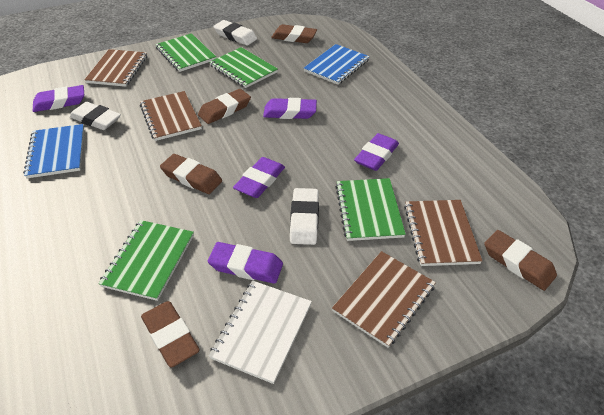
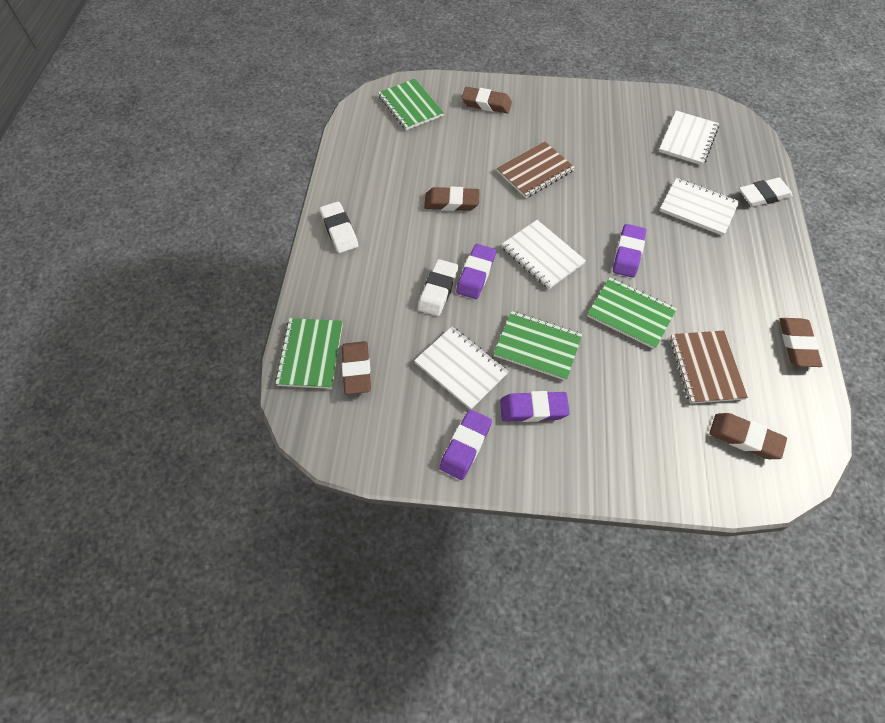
blue notebook: [23,124,84,178] [304,44,370,85] = 2 -> none = 0
brown notebook: [84,49,147,87] [140,91,202,141] [332,251,436,348] [404,200,483,266] = 4 -> [497,141,575,198] [670,331,748,404] = 2
purple eraser: [33,85,84,112] [208,242,283,284] [233,157,285,198] [263,98,317,119] [354,133,399,171] = 5 -> [439,409,492,480] [456,244,496,299] [500,391,570,422] [613,224,646,278] = 4
white notebook: [209,281,312,384] = 1 -> [414,326,509,409] [501,220,586,289] [659,111,719,165] [660,178,740,236] = 4

